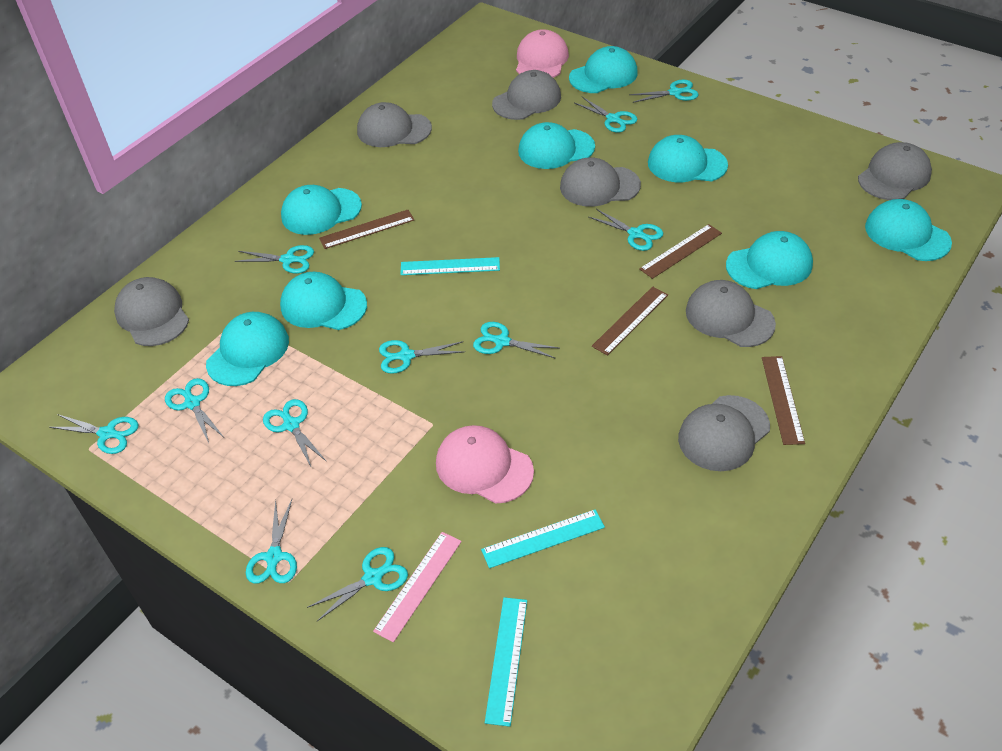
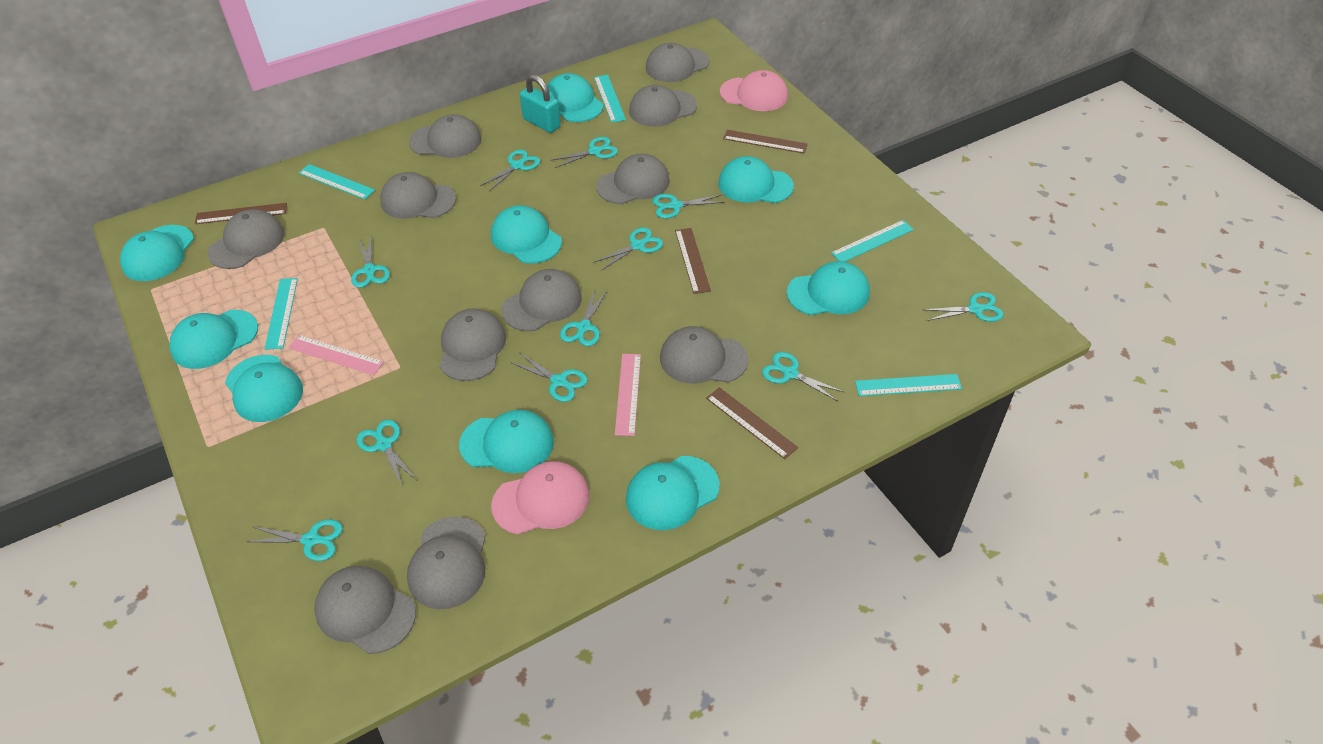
grey cap: [114,277,189,346] [357,102,432,147] [492,70,561,120] [560,157,641,207] [678,395,770,471] [686,280,776,347] [858,142,932,200] = 7 -> [207,209,285,269] [314,565,416,654] [380,172,456,219] [407,516,486,609] [409,114,481,158] [439,309,506,381] [501,269,582,331] [596,154,670,204] [629,85,697,127] [646,43,710,82] [660,326,748,383] = 11
pink ruler: [373,532,462,642] = 1 -> [288,335,384,375] [615,354,641,436] = 2
turquoise cap: [206,312,289,386] [280,272,367,330] [281,185,362,235] [518,122,595,169] [569,46,638,93] [648,135,728,182] [726,231,813,289] [865,199,952,261] = 8 -> [120,225,194,281] [169,310,258,369] [225,355,303,422] [459,410,554,473] [491,205,562,264] [547,73,603,122] [626,456,720,530] [718,156,794,203] [787,261,870,315] = 9
turquoise padlock: none = 0 -> [520,75,561,133] = 1
turquoise ruler: [400,257,500,275] [481,509,605,568] [485,597,527,727] = 3 -> [264,278,298,350] [299,164,375,199] [594,75,626,123] [831,220,914,262] [855,374,962,396] = 5

